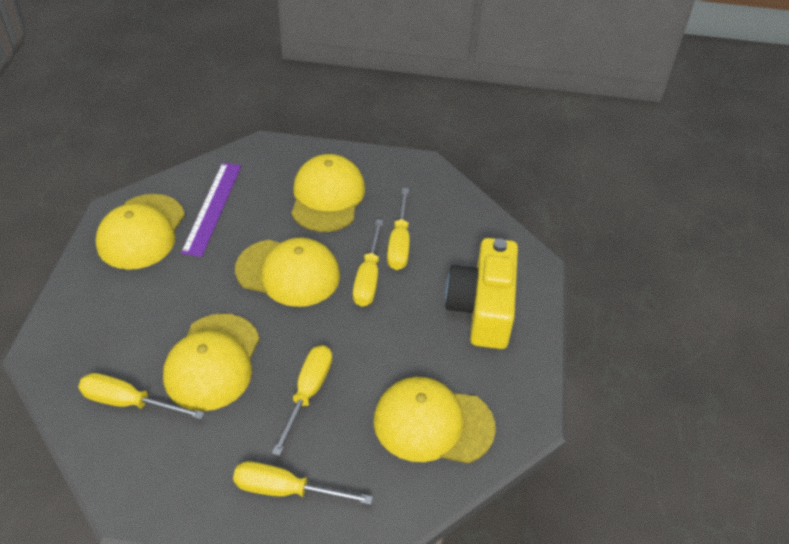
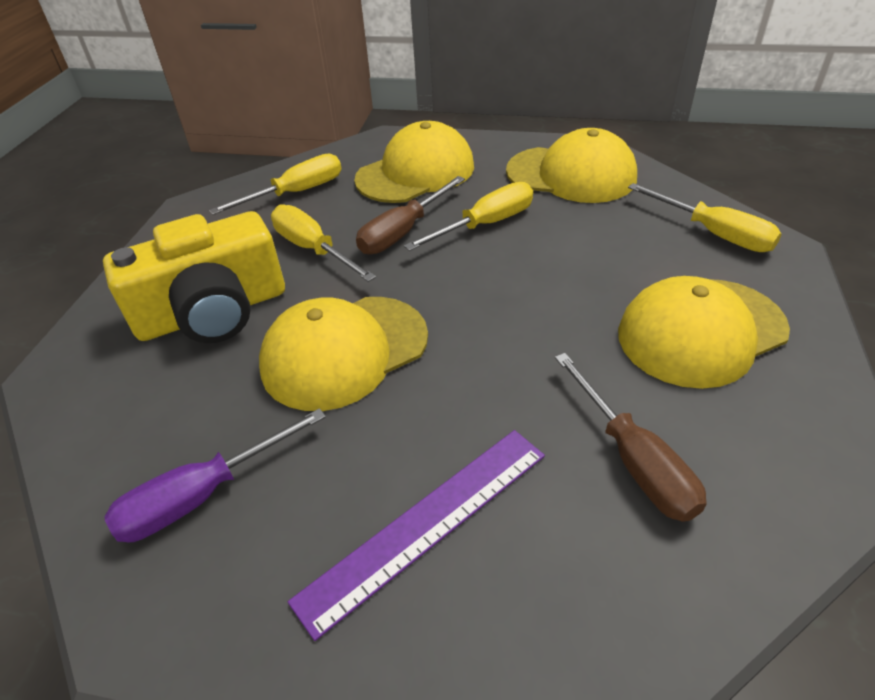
brown screwdriver: none = 0 -> [356,176,465,254] [555,353,707,522] = 2
purple screwdriver: none = 0 -> [104,408,326,542] = 1
yellow cap: [95,194,185,270] [163,313,260,411] [235,238,340,307] [291,154,365,232] [374,377,496,463] = 5 -> [259,297,428,411] [354,121,474,203] [506,128,637,203] [618,276,790,389] = 4
yellow screwdriver: [78,373,204,419] [233,462,373,505] [272,345,332,456] [353,219,383,307] [387,188,410,270] = 5 -> [209,154,342,215] [271,204,376,282] [404,182,533,251] [628,183,782,252] = 4

